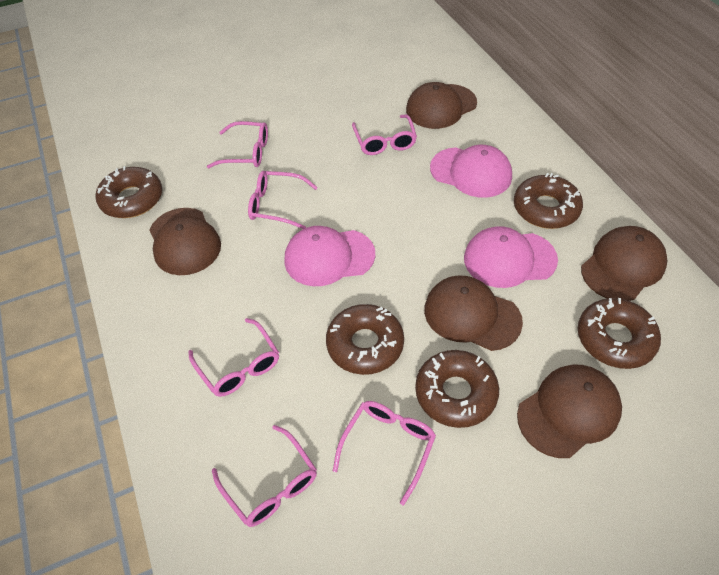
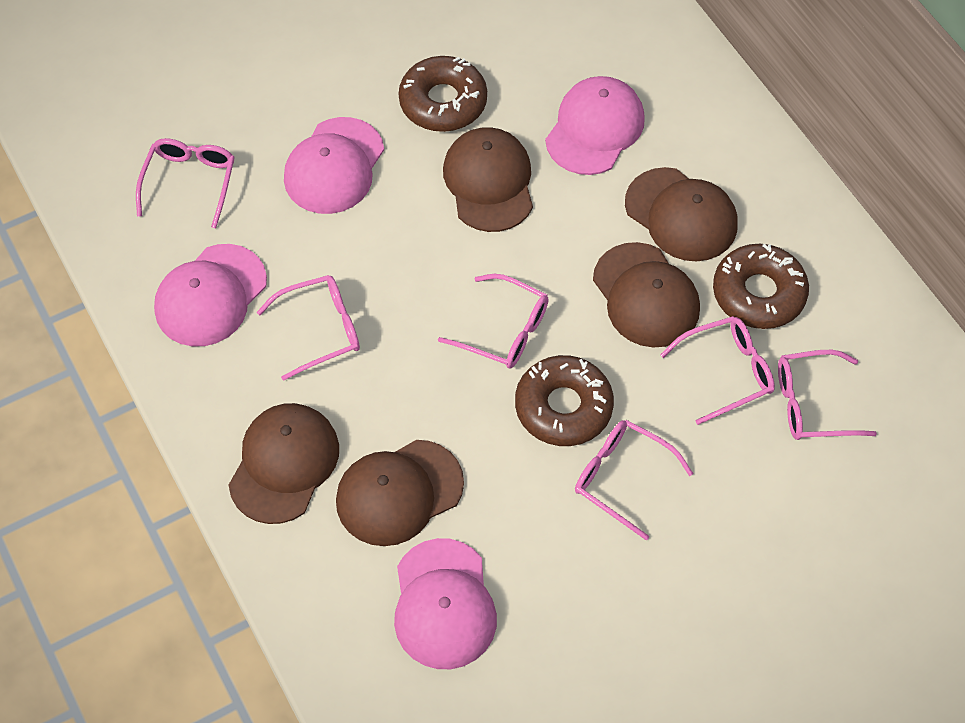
brown donut: [95,166,162,218] [326,304,404,375] [415,350,499,428] [514,173,583,229] [578,298,661,369] = 5 -> [399,56,487,132] [515,355,614,446] [713,243,809,329] = 3
pink cap: [284,226,375,286] [430,145,512,198] [464,226,558,288] = 3 -> [154,244,267,347] [284,117,384,214] [394,538,497,669] [545,76,645,175] = 4

